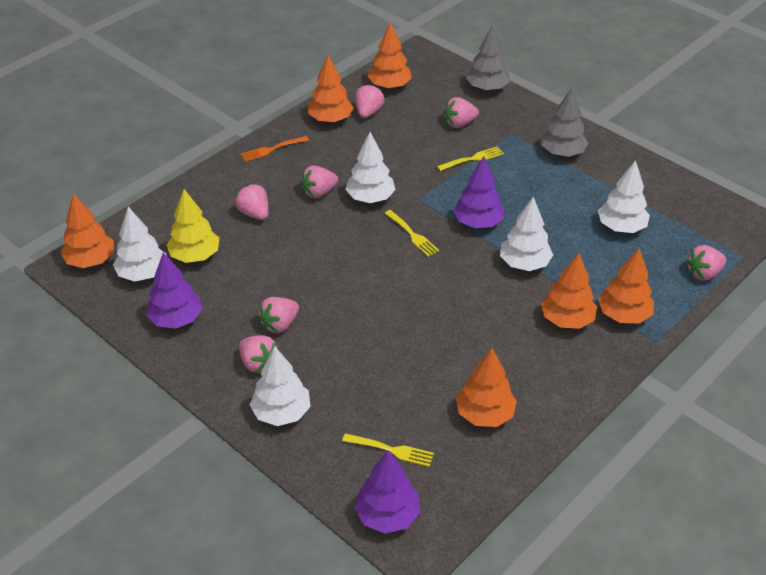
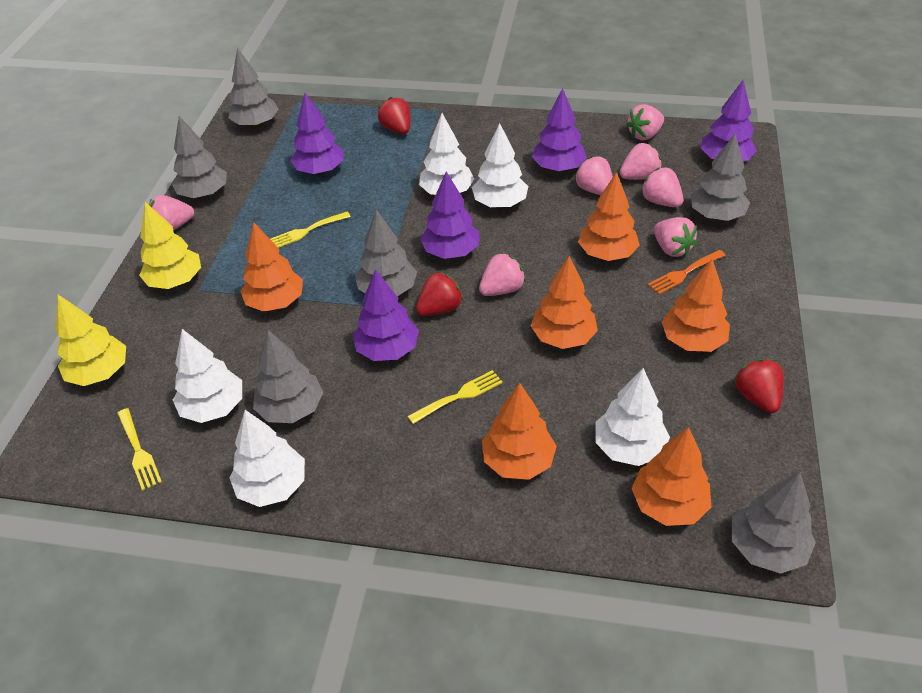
grey tree: [466,24,510,92] [541,87,588,157] = 2 -> [172,116,227,198] [228,48,278,128] [253,330,324,423] [355,209,417,296] [690,134,750,221] [731,472,816,574] = 6
purple tree: [146,252,203,329] [355,451,421,534] [453,156,504,228] = 3 -> [290,93,344,175] [353,269,419,361] [420,172,479,259] [532,88,587,172] [700,80,757,161] = 5
red strawberry: none = 0 -> [378,97,411,134] [416,271,463,316] [734,359,784,413] = 3
yellow tree: [167,189,219,263] = 1 -> [56,295,126,386] [139,202,201,289] = 2

